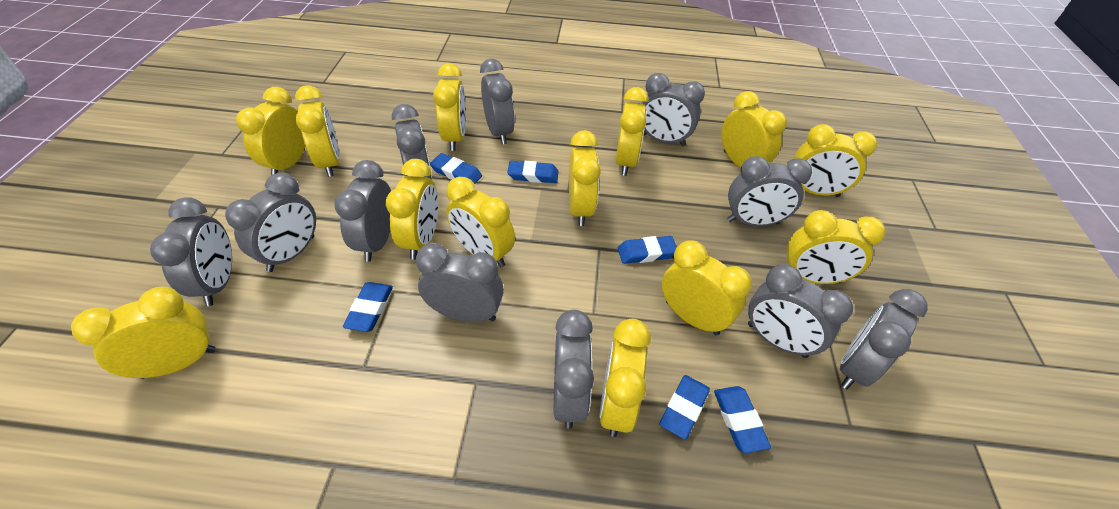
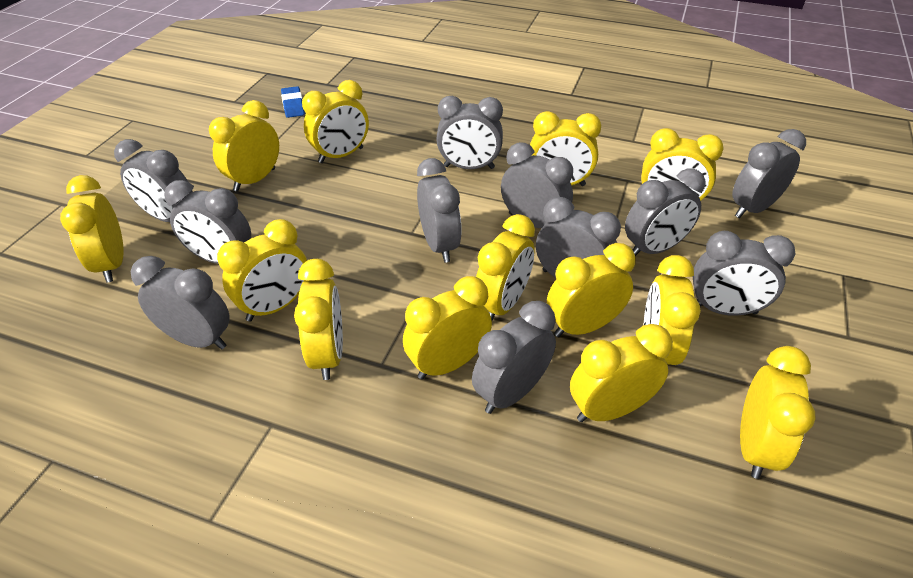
blue eraser: [343,282,393,332] [430,153,482,184] [507,161,559,183] [618,236,677,264] [659,375,710,440] [714,386,771,453] = 6 -> [281,86,305,118] = 1

